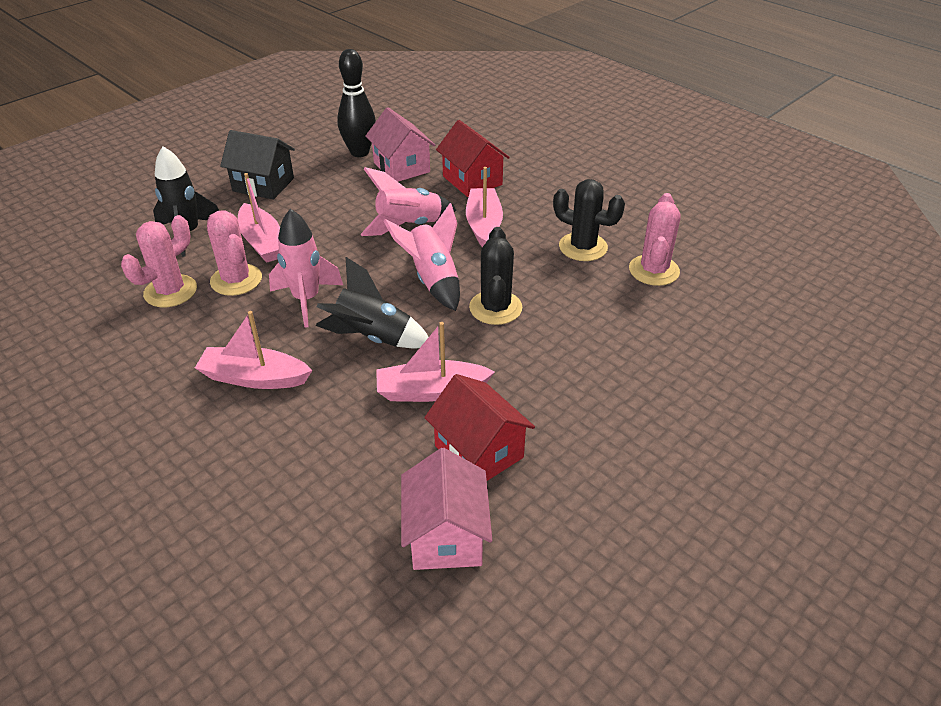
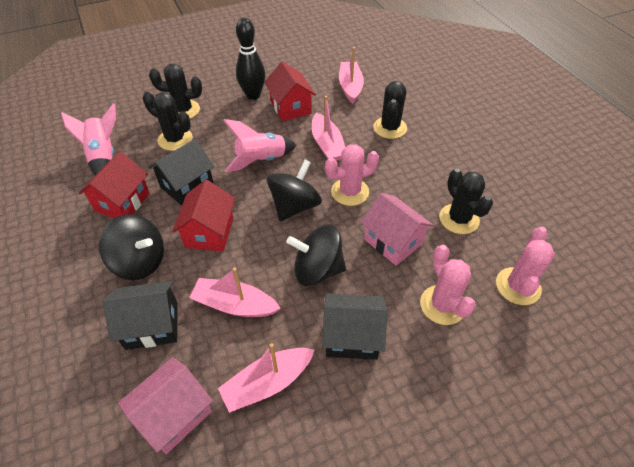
black cactus: [469,227,522,325] [553,179,625,261] = 2 -> [143,92,193,151] [149,64,202,119] [373,81,407,139] [439,168,493,234] = 4
black house: [220,130,295,200] = 1 -> [103,281,178,350] [148,139,214,206] [322,293,387,360] = 3
black rocket: [153,146,219,257] [316,257,428,348] = 2 -> none = 0
black spinning top: none = 0 -> [99,214,164,280] [267,159,322,221] [286,225,346,286] = 3
pink rocket: [269,209,343,328] [361,167,456,236] [383,203,460,311] = 3 -> [61,103,116,175] [223,119,297,173] = 2
red house: [424,374,535,481] [436,120,510,197] = 2 -> [79,152,150,218] [172,180,235,251] [264,61,316,121] = 3

